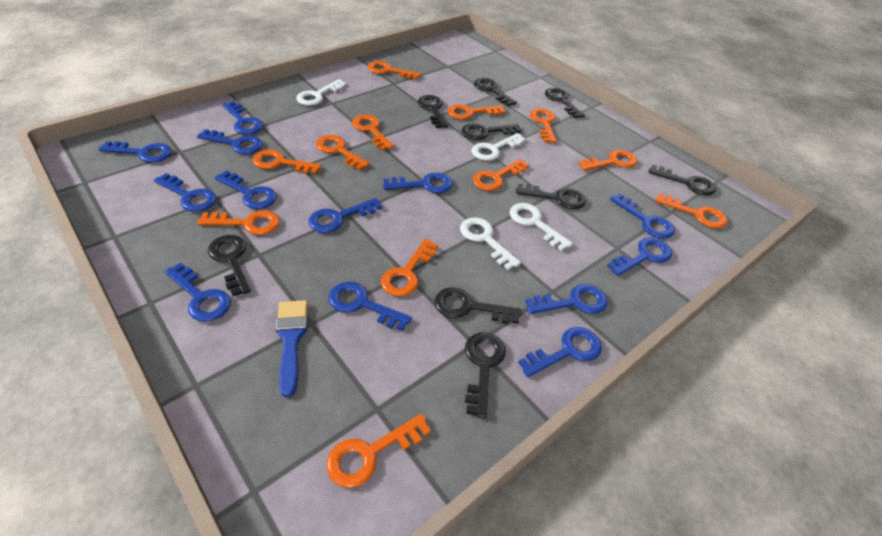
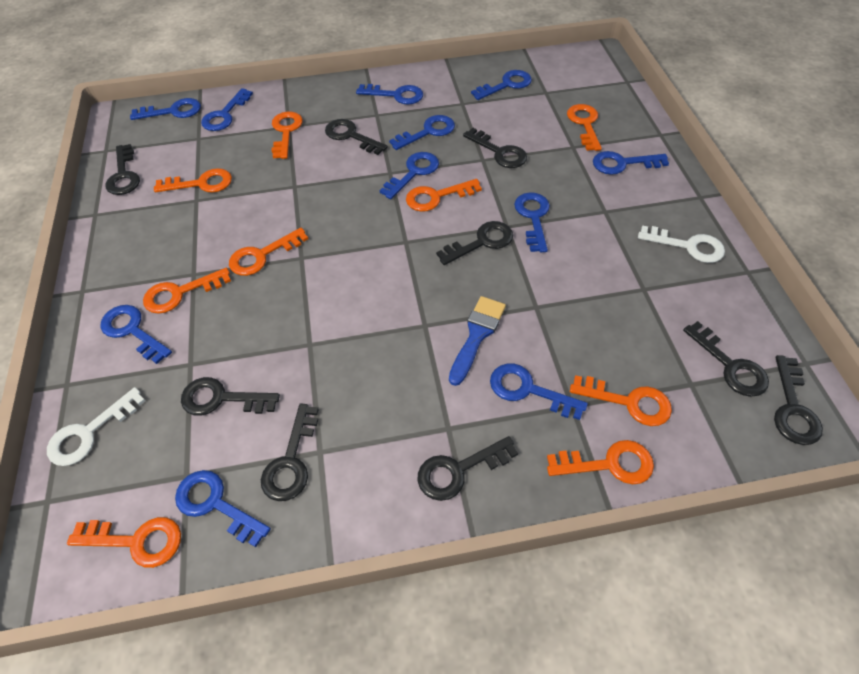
blue key: [98,141,172,163] [154,173,216,212] [164,263,231,322] [197,129,263,154] [215,171,277,209] [222,101,263,134] [309,198,382,233] [329,282,412,331] [383,172,453,193] [518,327,602,377] [525,284,607,314] [607,237,672,276] [610,193,675,239] = 13 -> [101,305,172,364] [130,98,201,120] [175,470,271,547] [201,88,253,131] [356,84,423,104] [380,152,439,199] [389,115,455,150] [471,70,532,100] [490,363,588,420] [514,192,550,252] [593,151,669,175] = 11
orange key: [197,210,280,235] [253,150,322,174] [316,135,370,170] [326,414,431,488] [352,115,394,150] [368,61,421,80] [381,239,438,297] [448,104,505,120] [473,159,529,191] [530,108,557,143] [578,150,638,171] [655,193,727,229] = 12 -> [67,517,181,568] [143,268,231,314] [154,168,232,193] [229,228,308,276] [271,111,303,159] [406,179,482,212] [547,440,654,484] [567,104,602,151] [570,375,672,426] = 9
white key: [296,79,347,106] [460,217,521,270] [471,133,525,161] [510,203,573,251] = 4 -> [47,387,145,466] [638,225,725,263] = 2

